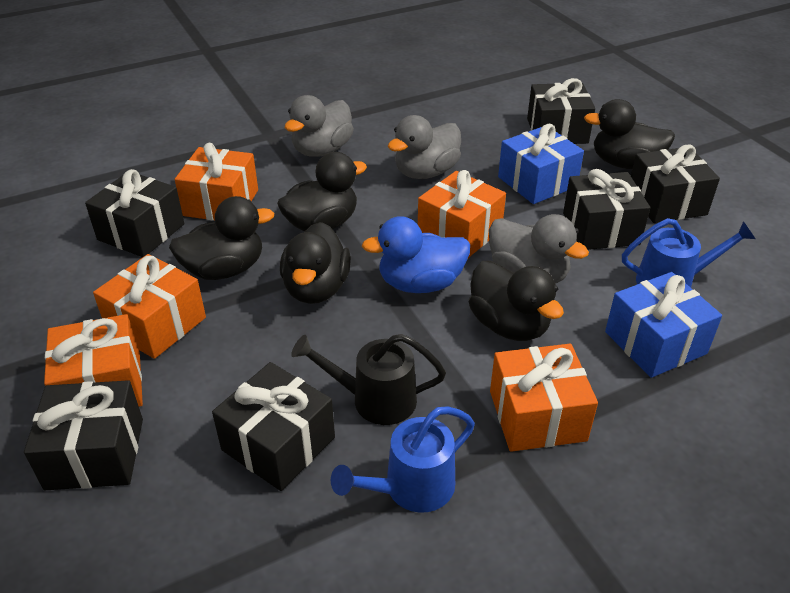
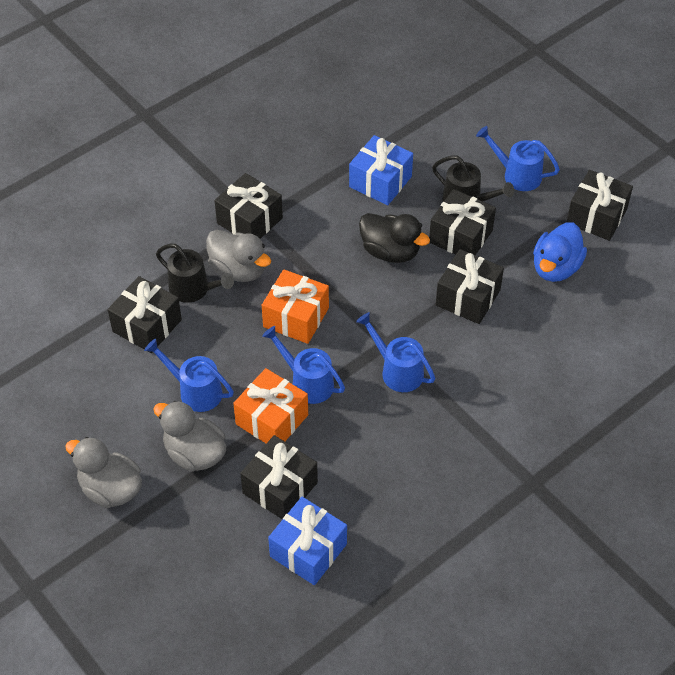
black duck: [169,196,274,280] [277,152,367,231] [280,222,351,304] [469,261,564,341] [584,99,675,169] = 5 -> [359,213,430,263] = 1
black watering can: [291,334,446,425] = 1 -> [156,244,234,303] [432,155,514,202] = 2
blue watering can: [331,406,475,513] [622,218,755,288] = 2 -> [144,339,234,412] [262,326,345,404] [356,312,435,392] [476,126,560,191] = 4
orange gift: [44,314,143,407] [93,254,206,359] [175,143,258,220] [418,170,506,258] [490,344,598,452] = 5 -> [233,368,308,443] [262,269,329,344] = 2

